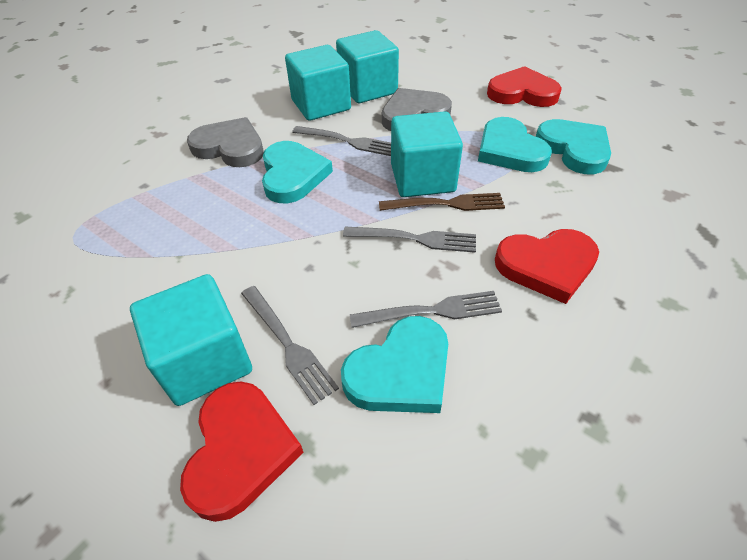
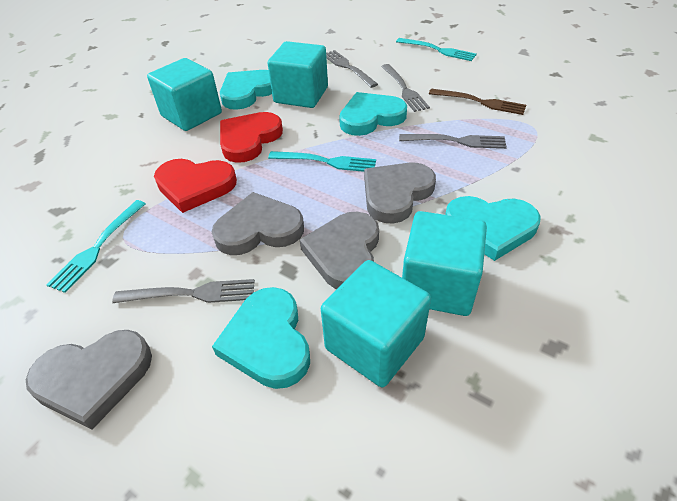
grey heart: [187,117,264,167] [382,88,452,131] = 2 -> [26,330,152,430] [212,192,304,255] [300,212,379,289] [364,162,436,224] = 4
red heart: [180,381,304,522] [487,66,562,107] [495,229,599,304] = 3 -> [154,159,237,213] [220,112,283,163] = 2
turquoise fork: none = 0 -> [46,200,146,293] [268,151,376,172] [396,38,477,61] = 3

